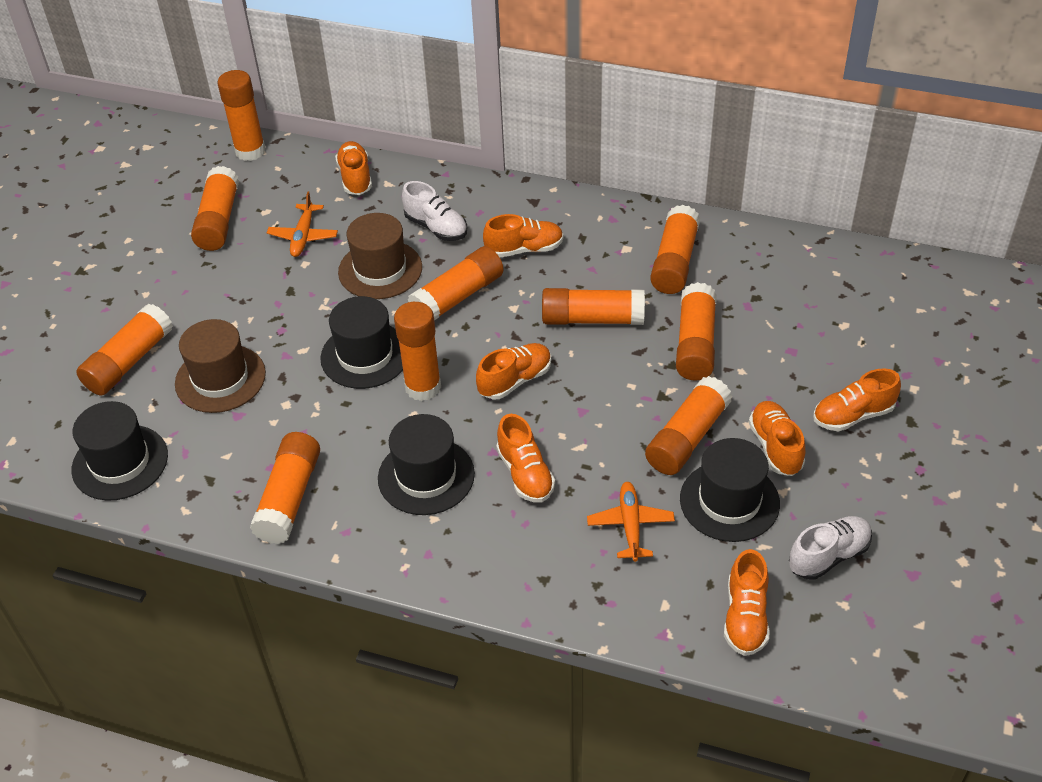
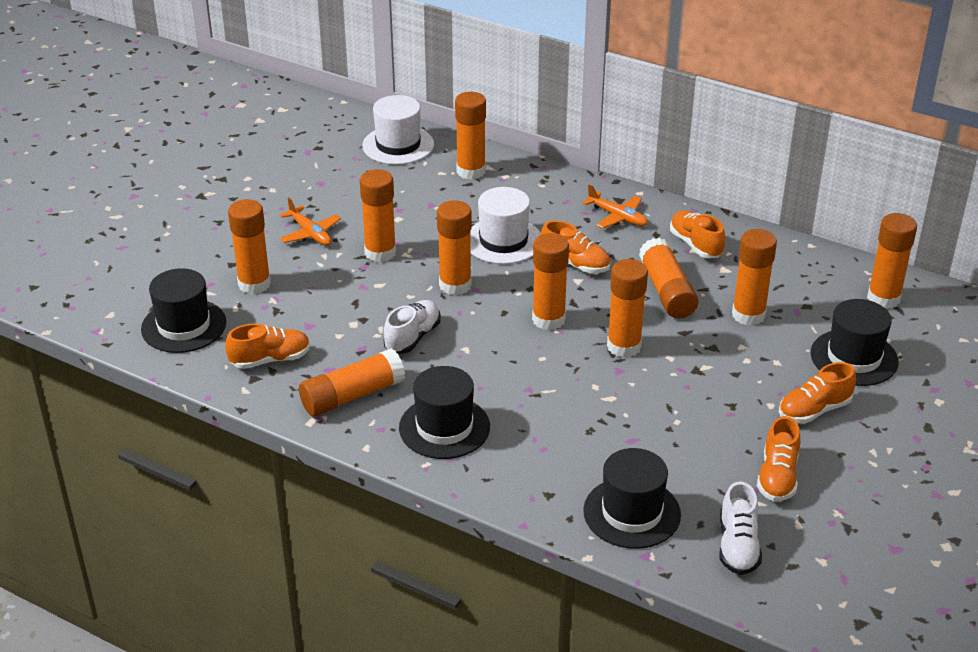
brown hat: [175,319,266,413] [338,213,422,299] = 2 -> none = 0
orange shoe: [335,141,372,195] [476,343,551,400] [483,214,563,258] [496,414,555,503] [724,549,770,656] [749,401,805,476] [813,368,901,432] = 7 -> [225,324,310,369] [540,220,611,273] [670,211,725,258] [757,416,801,501] [779,362,856,423] = 5
white hat: none = 0 -> [362,95,434,165] [470,187,540,264] = 2

